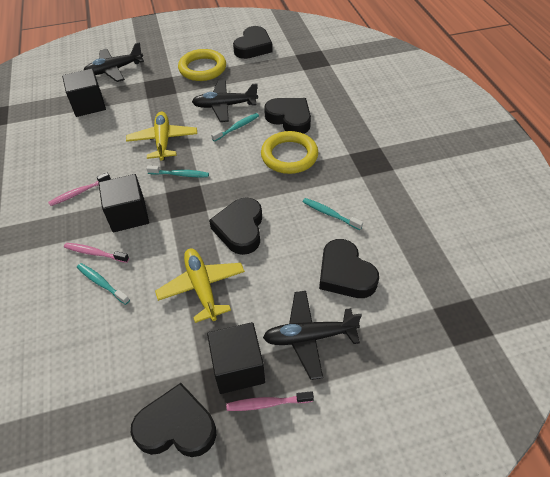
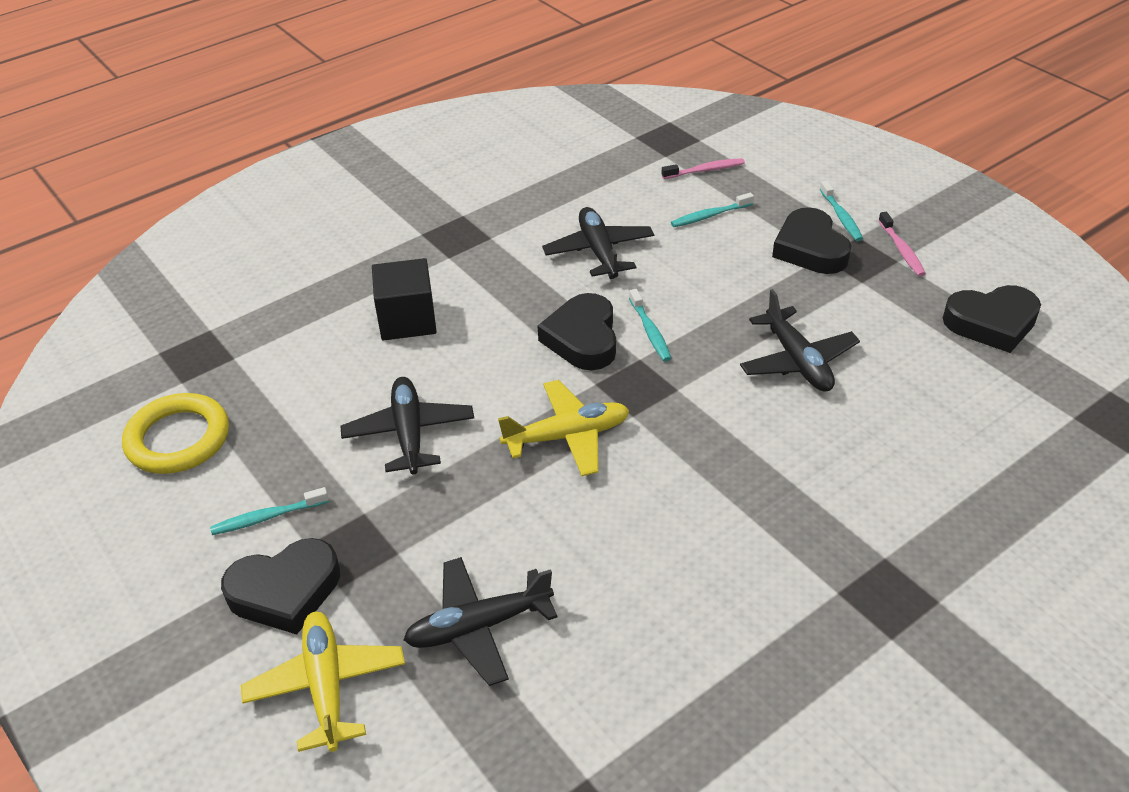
black cube: [62,69,106,117] [99,174,149,232] [207,322,265,394] = 3 -> [372,258,437,341] = 1
black heart: [131,383,216,457] [209,197,262,255] [233,26,273,59] [264,98,311,134] [319,239,379,298] = 5 -> [221,538,340,634] [538,293,616,370] [772,207,851,274] [943,285,1041,353] = 4
black plane: [84,42,144,82] [192,80,258,122] [263,291,362,380] = 3 -> [340,377,474,474] [404,557,557,686] [542,207,654,279] [740,289,860,392] = 4
pink toothbrush: [48,172,111,206] [64,243,129,263] [226,391,314,411] = 3 -> [662,158,745,179] [878,212,926,276] = 2
yellow ring: [178,49,226,81] [261,131,318,174] = 2 -> [122,393,229,474] = 1

